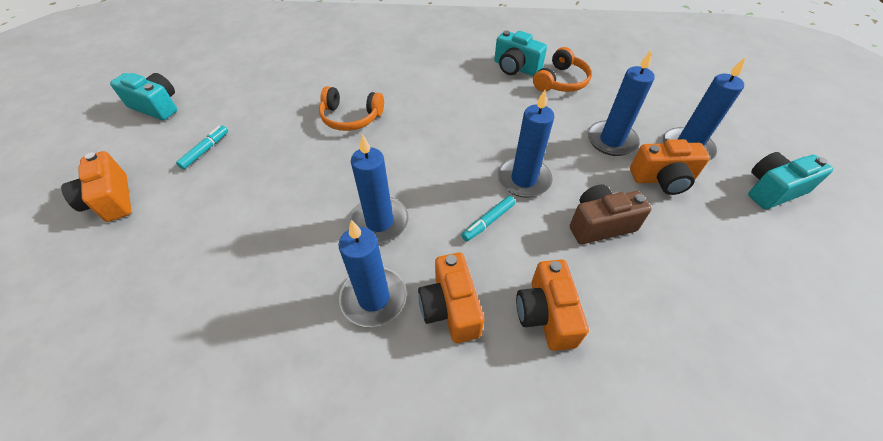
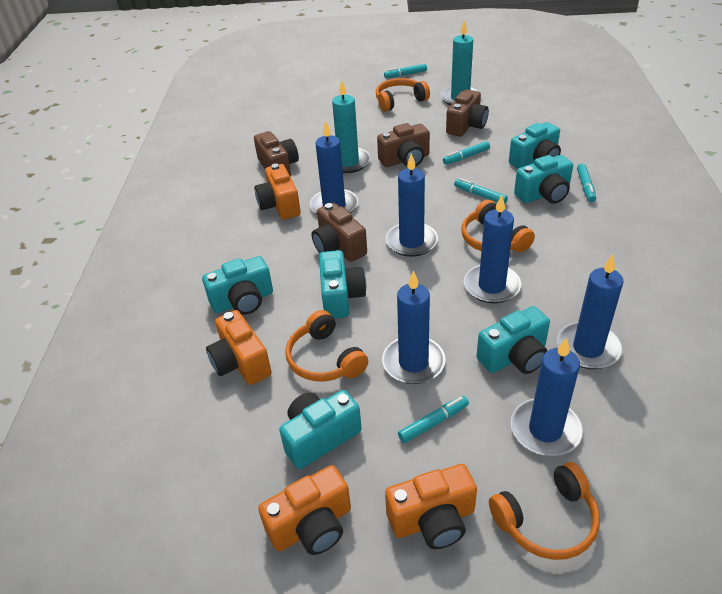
blue candle: [338,220,407,327] [349,134,409,243] [498,90,554,198] [588,50,655,156] [663,58,745,161] = 5 -> [310,120,358,214] [382,271,446,384] [386,153,438,257] [464,195,521,304] [511,337,583,456] [557,255,623,369] = 6
brown camera: [570,184,652,244] = 1 -> [254,131,299,177] [312,202,367,262] [377,123,430,167] [446,89,489,137] = 4
orange headphones: [319,86,384,131] [533,47,592,92] = 2 -> [285,310,368,382] [376,78,430,112] [462,200,535,252] [489,462,600,560] = 4
turquoise camera: [110,73,177,120] [494,31,547,76] [748,152,833,209] = 3 -> [202,256,273,315] [279,390,362,469] [319,250,366,318] [476,306,550,374] [509,122,561,168] [514,155,573,204] = 6
turquoise candle: none = 0 -> [332,80,370,173] [440,20,479,106] = 2
turquoise marker: [176,126,228,170] [461,196,515,241] = 2 -> [384,64,427,78] [398,396,469,443] [443,141,490,165] [454,178,508,204] [577,163,596,202] = 5

